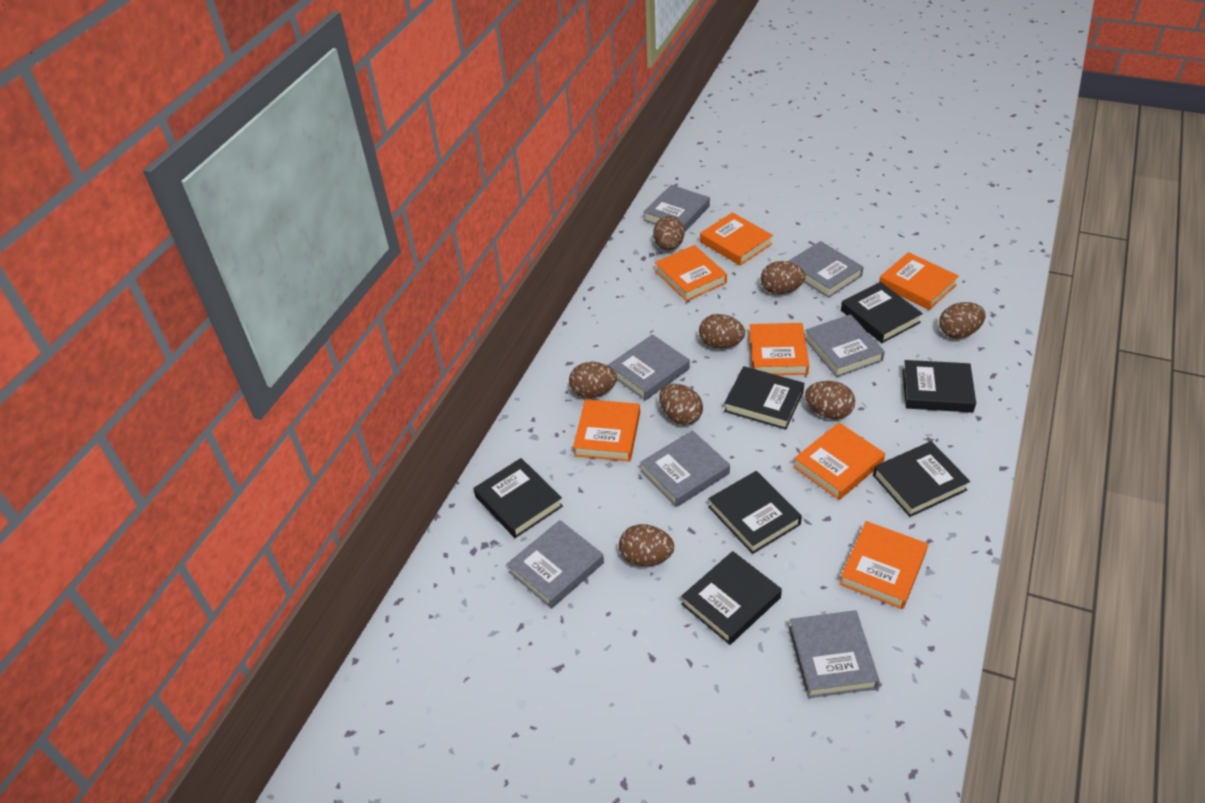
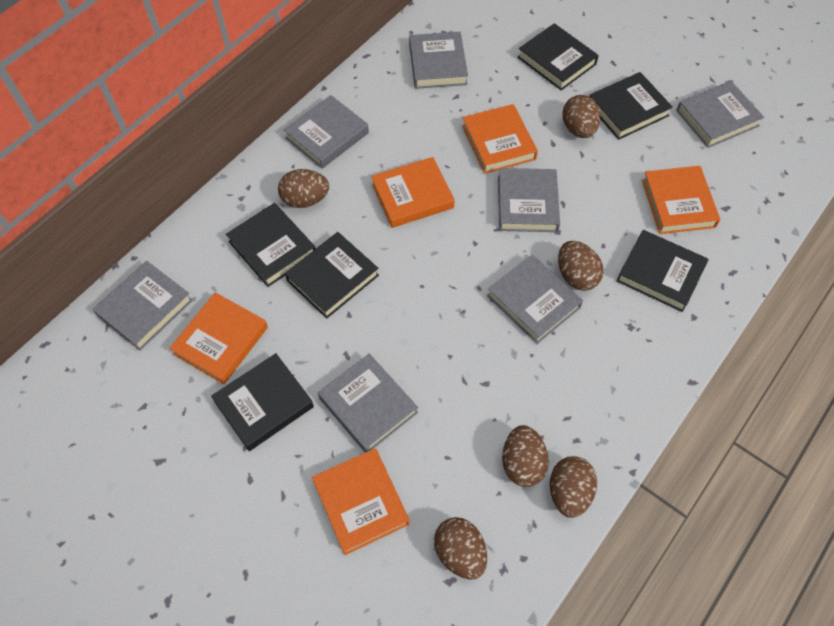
black book: [474,458,563,538] [681,551,782,645] [708,471,802,554] [724,366,804,430] [841,282,923,343] [873,441,970,517] [903,360,976,413] = 7 -> [211,353,314,451] [226,203,316,287] [285,232,379,319] [517,23,599,90] [589,72,673,140] [616,230,709,312] = 6
brown egg: [569,362,617,398] [619,524,674,566] [653,216,684,250] [659,384,703,425] [699,314,745,349] [761,261,806,294] [805,381,855,419] [939,302,986,339] = 8 -> [278,169,329,208] [434,517,487,580] [502,425,549,487] [550,456,597,518] [558,241,603,291] [563,95,601,138] = 6
orange book: [573,399,640,461] [655,245,727,301] [700,212,773,266] [749,323,809,375] [793,423,885,500] [839,521,928,609] [879,252,959,310] = 7 -> [169,292,268,384] [312,448,410,555] [371,157,455,228] [462,104,538,174] [642,166,720,234] = 5

